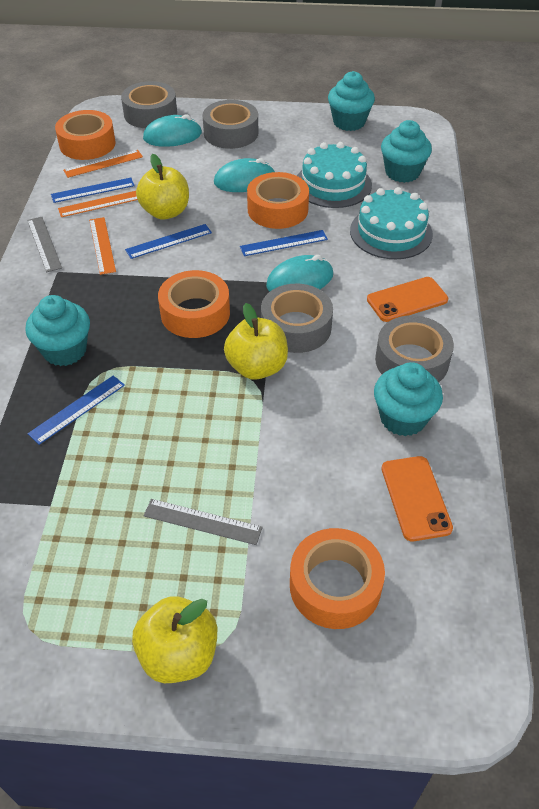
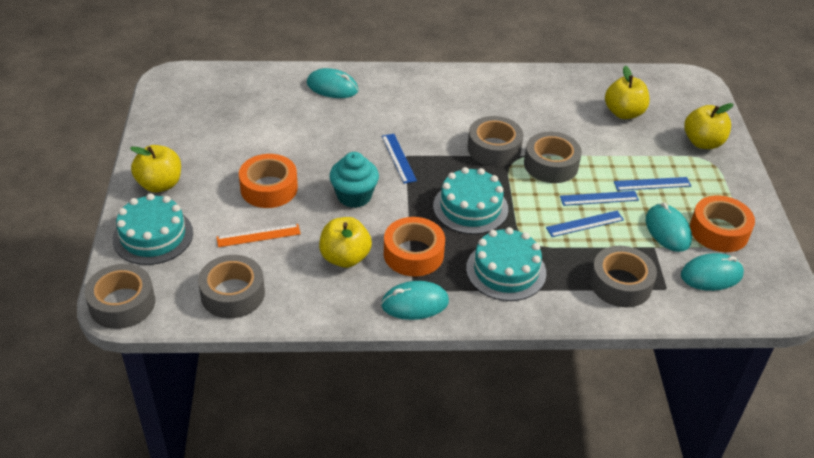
grey ruler: [27,217,62,272] [143,499,263,545] = 2 -> none = 0
grey tape: [121,81,177,128] [202,100,258,149] [261,284,333,353] [375,315,454,382] = 4 -> [84,264,155,329] [198,255,265,318] [467,116,523,166] [524,132,582,183] [590,246,657,307] = 5
orange phone: [367,277,448,322] [381,456,453,541] = 2 -> none = 0
orange ruler: [58,191,138,217] [63,150,143,178] [89,217,116,275] = 3 -> [216,224,301,247] = 1
orange tape: [55,110,116,160] [158,270,230,338] [247,172,309,229] [290,528,385,629] = 4 -> [239,154,298,208] [384,217,445,277] [690,195,755,252] = 3
turquoise cake: [297,142,372,208] [350,187,433,259] = 2 -> [113,193,193,265] [433,167,508,234] [466,227,546,301] = 3
turquoise cupcake: [25,295,90,366] [328,71,375,131] [374,362,443,436] [381,120,432,183] = 4 -> [329,152,379,208] = 1
turquoise mouse: [143,114,202,147] [214,158,276,192] [266,255,333,291] = 3 -> [307,68,358,98] [381,281,449,320] [646,203,692,252] [681,253,744,291] = 4
yellow apple: [132,596,217,683] [136,154,189,220] [224,303,288,380] = 3 -> [130,145,181,192] [319,217,372,268] [605,66,650,119] [684,103,733,149] = 4

